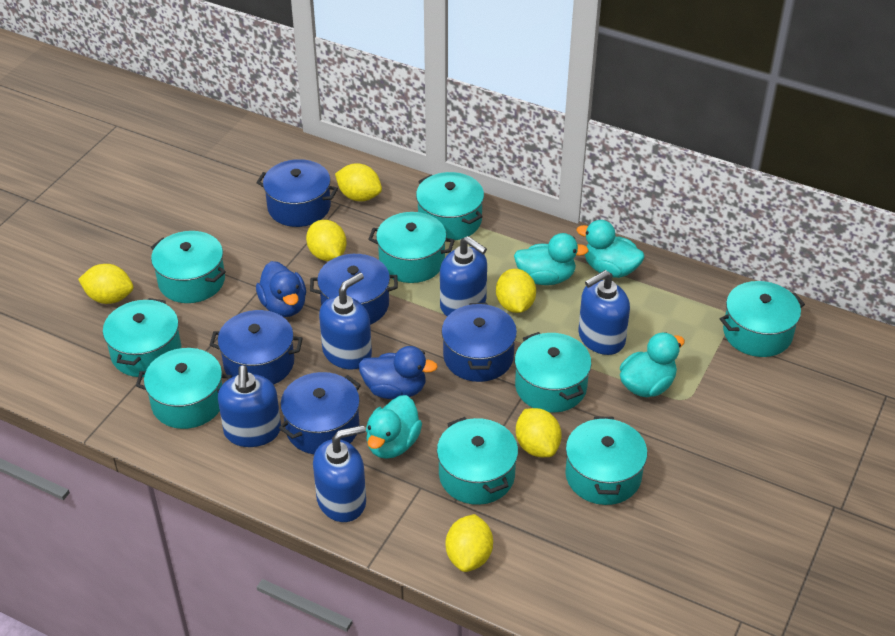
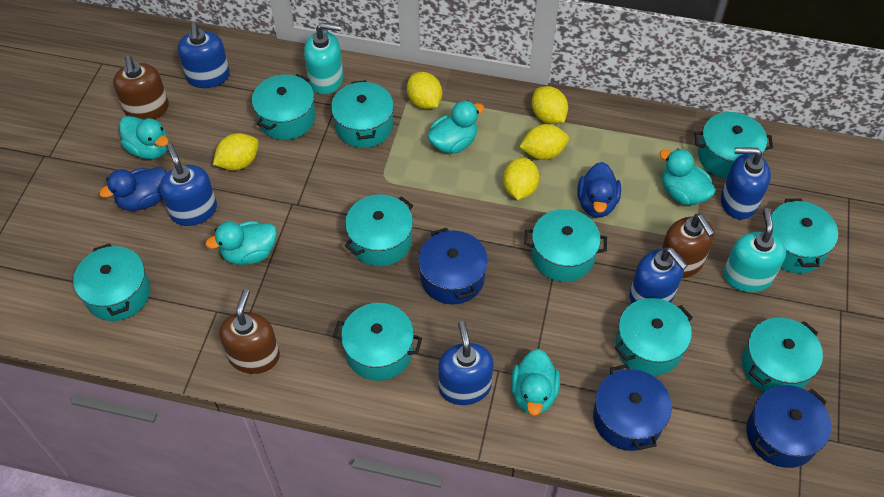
blue pot: [210,310,303,385] [256,159,338,227] [279,372,361,454] [310,254,398,325] [441,303,517,382] = 5 -> [418,228,488,304] [593,364,672,451] [747,385,831,468] = 3
brown soap dispenser: none = 0 -> [113,56,169,120] [219,289,280,374] [661,214,715,278] = 3
turquoise duck: [366,395,422,459] [514,233,589,285] [576,220,645,278] [620,332,685,397] = 4 -> [119,116,169,159] [205,221,277,265] [428,101,484,154] [511,349,560,416] [659,149,716,205] = 5
turquoise pot: [103,298,181,377] [136,348,232,429] [151,231,226,303] [368,212,455,283] [416,172,484,240] [437,417,518,505] [515,332,591,413] [565,416,647,505] [720,281,805,357] = 9 -> [73,243,151,321] [252,74,316,140] [331,80,394,148] [333,303,422,381] [345,194,413,266] [524,209,607,282] [615,298,693,376] [694,112,773,179] [742,317,823,392] [765,198,838,273] = 10
turquoise soap dispenser: none = 0 -> [304,23,343,94] [723,208,786,292] = 2
yellow lemon: [78,264,133,304] [306,220,346,261] [335,163,382,201] [446,514,493,572] [496,269,536,313] [516,408,562,457] = 6 -> [213,133,259,170] [407,72,442,109] [503,157,539,200] [519,124,569,160] [532,86,568,124] = 5

